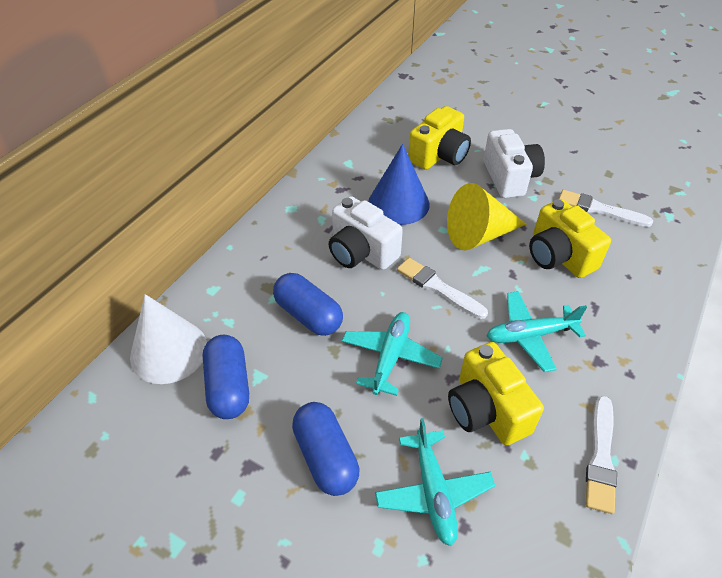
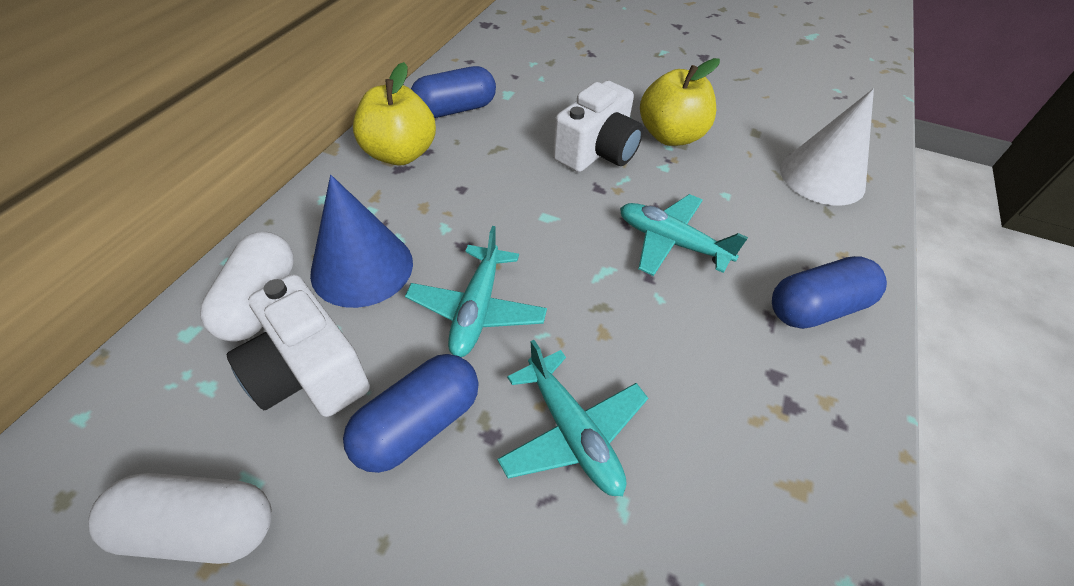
white brush: [397,258,488,319] [559,190,653,227] [586,396,617,514] = 3 -> none = 0
white capsule: none = 0 -> [88,473,271,564] [200,232,294,342] = 2
yellow apple: none = 0 -> [353,62,436,166] [640,58,720,146] = 2
yellow camera: [408,106,471,170] [448,342,544,446] [529,199,611,278] = 3 -> none = 0
yellow cone: [447,183,526,251] = 1 -> none = 0

